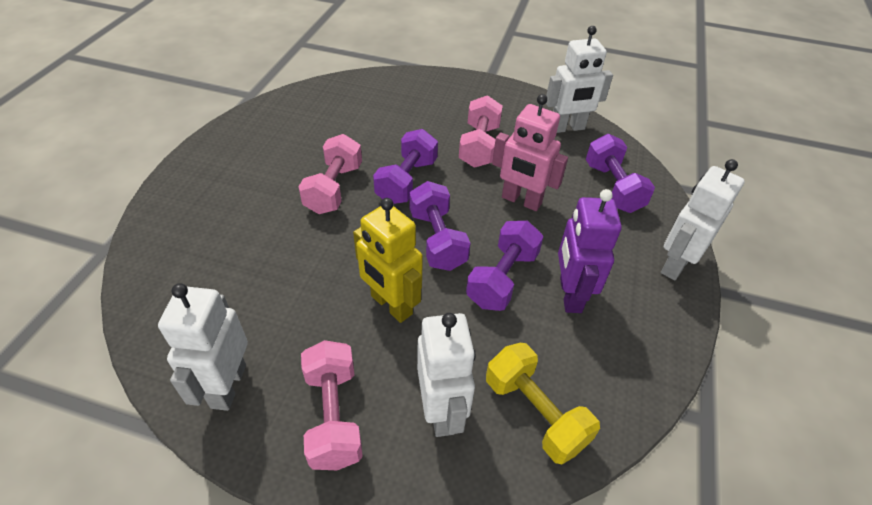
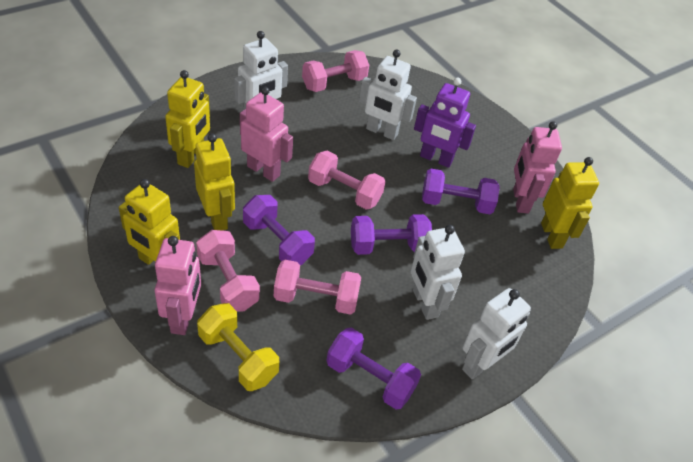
pink dumbbell: [299,134,362,214] [301,340,363,470] [459,95,503,168] = 3 -> [196,230,260,312] [274,260,361,315] [302,50,369,92] [308,151,386,210] = 4
pink robot: [492,94,568,211] = 1 -> [155,236,201,335] [240,87,293,182] [513,121,562,213] = 3
yellow robot: [353,198,423,323] = 1 -> [119,179,180,265] [165,70,210,168] [194,133,235,231] [541,157,599,249] = 4

